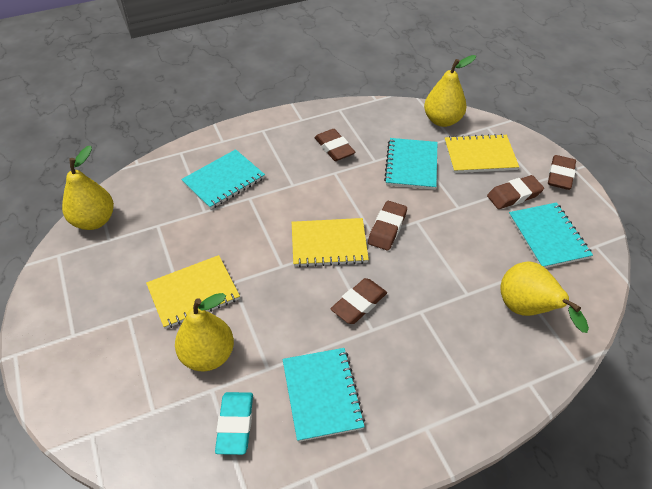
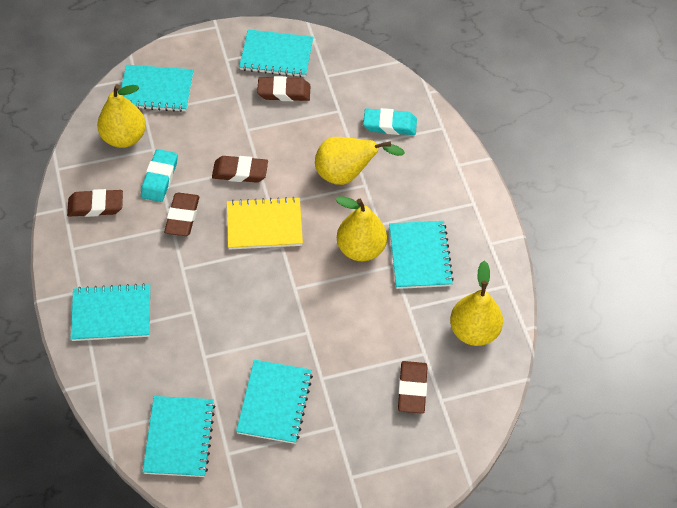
turquoise eraser: [215,392,253,455] = 1 -> [141,149,178,202] [363,108,417,135] = 2
turquoise notebook: [181,149,265,209] [283,348,365,442] [384,138,437,190] [509,202,593,268] = 4 -> [70,283,150,341] [121,65,194,112] [143,396,216,477] [236,360,313,444] [239,29,313,77] [389,221,454,289] = 6
yellow notebook: [146,255,240,329] [292,218,369,267] [445,134,519,173] = 3 -> [227,197,303,250] = 1

